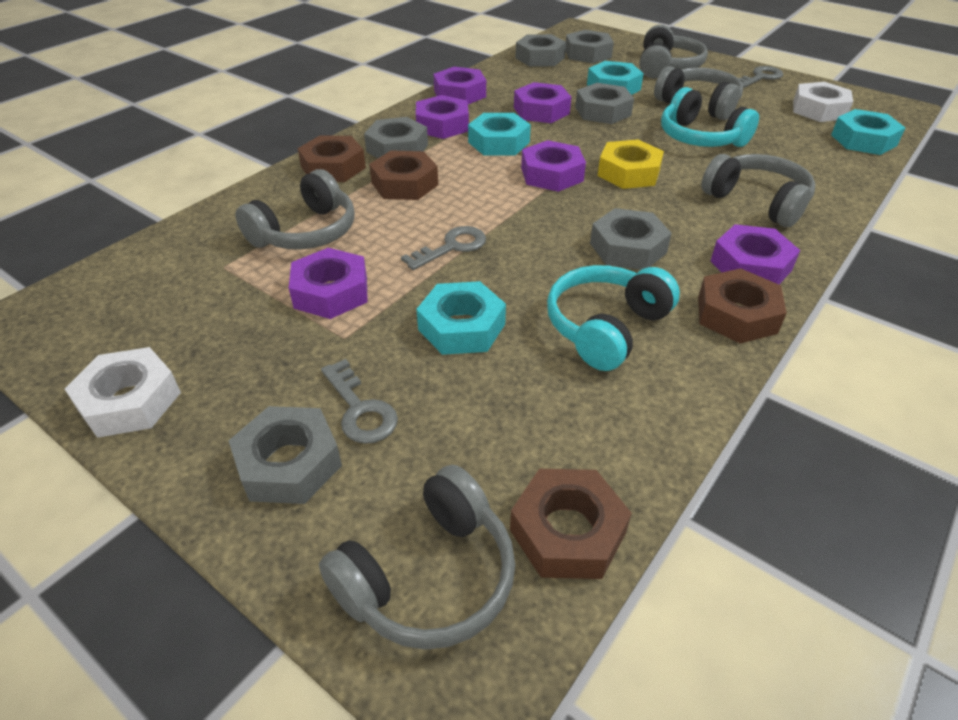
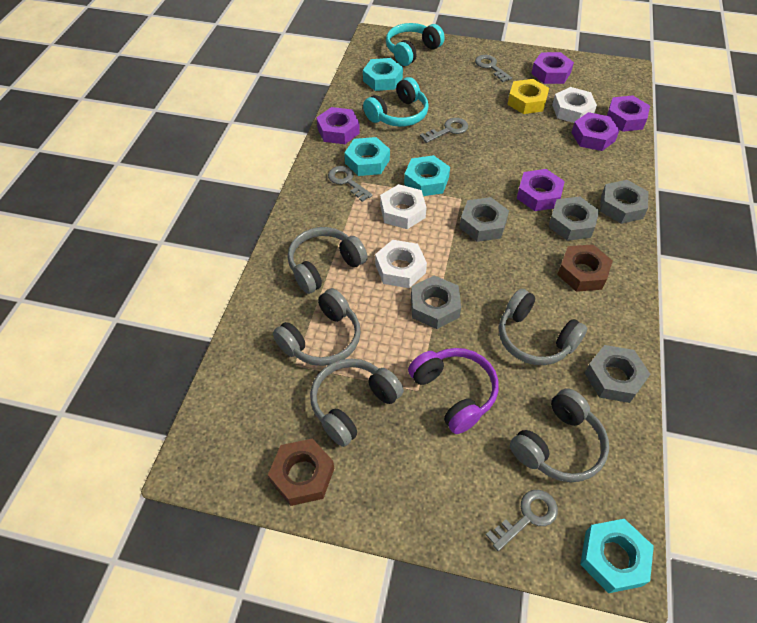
brown nut: [297,135,366,182] [369,150,438,200] [510,469,632,579] [698,268,787,343] = 4 -> [268,438,334,506] [557,244,613,292] = 2
grey key: [321,359,398,444] [401,226,486,270] [738,66,783,88] = 3 -> [328,166,373,202] [420,118,468,143] [475,55,512,82] [486,490,558,551] = 4
grey nut: [229,406,342,504] [364,117,428,158] [515,34,566,66] [566,30,614,63] [575,83,634,124] [590,208,672,270] = 6 -> [411,275,461,329] [459,197,509,242] [548,197,599,241] [585,345,650,403] [600,180,648,224] = 5
purple headphones: none = 0 -> [408,348,499,434] = 1
purple nut: [289,248,368,319] [416,95,469,139] [433,67,486,104] [514,82,571,123] [521,140,586,192] [711,224,800,284] = 6 -> [316,107,360,144] [516,169,565,211] [531,52,574,84] [571,112,620,151] [607,95,650,132] = 5
white nut: [65,347,181,438] [793,82,853,122] = 2 -> [375,240,427,288] [380,184,427,229] [552,87,597,123] = 3

